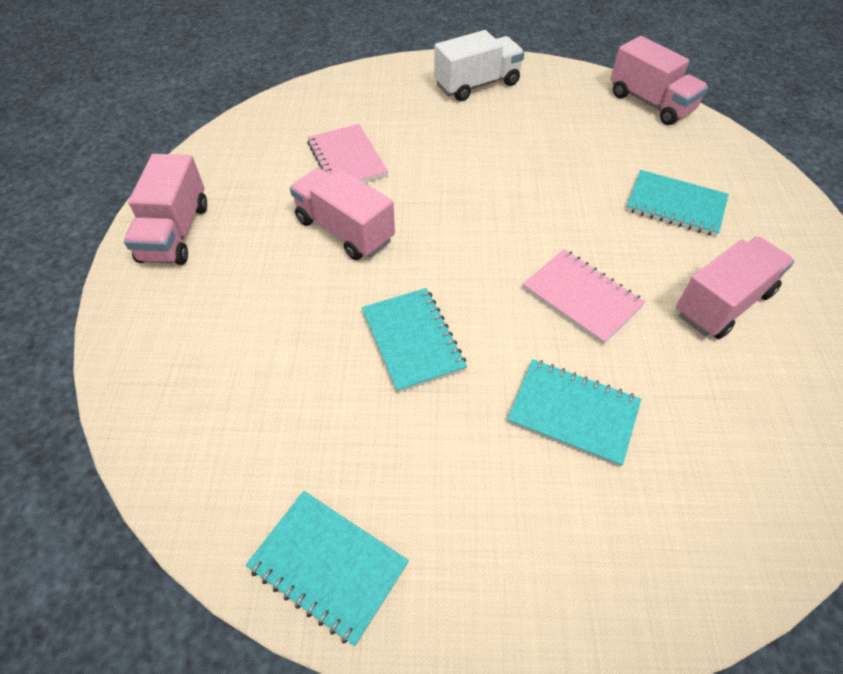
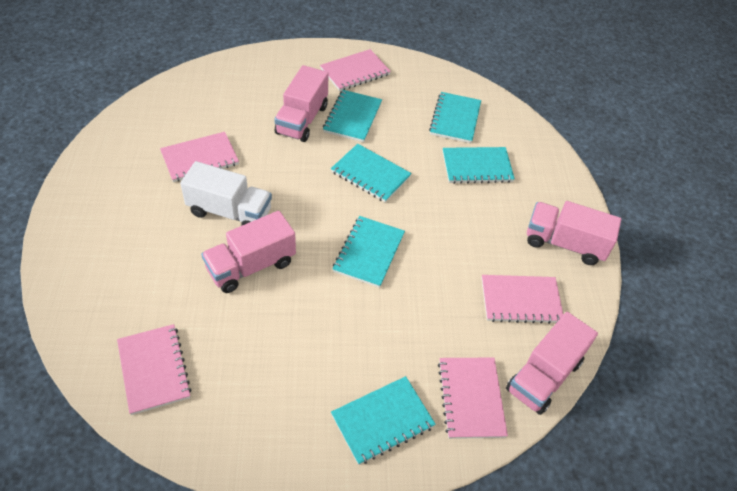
pink notebook: [307,124,388,183] [523,249,645,345] = 2 -> [117,324,192,415] [160,132,239,182] [320,49,391,91] [438,358,508,439] [482,275,563,324] = 5
turquoise notebook: [246,491,409,646] [362,288,467,393] [507,359,641,467] [626,170,729,237] = 4 -> [323,90,382,142] [331,144,412,203] [331,376,436,465] [333,216,405,288] [429,92,481,143] [442,147,515,184] = 6

